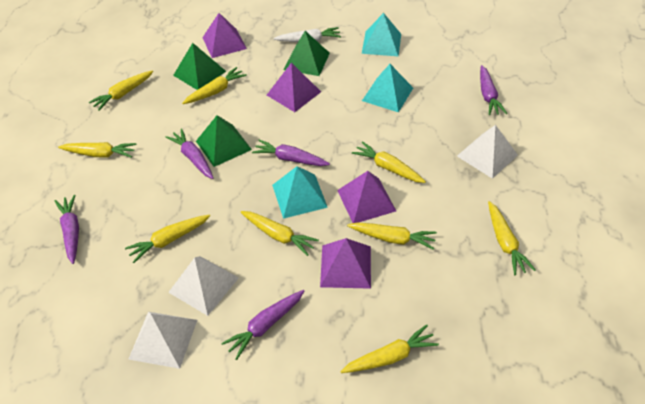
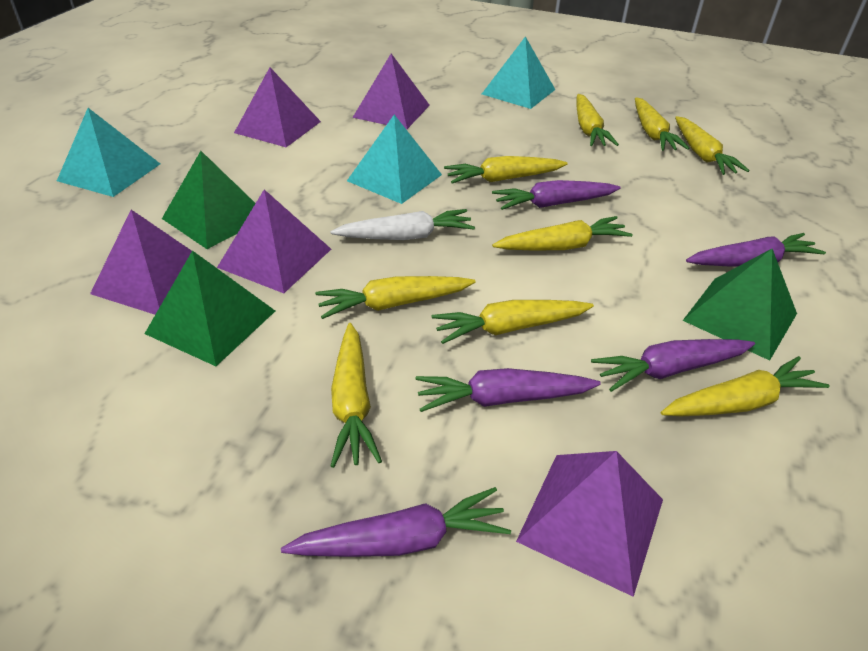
purple pyramid: [203,13,247,58] [267,63,321,112] [320,238,371,289] [337,171,396,223] = 4 -> [90,210,214,315] [217,189,331,293] [234,67,321,147] [352,54,430,129] [516,451,663,597] = 5
white pyramid: [129,312,197,369] [168,256,239,316] [457,125,518,179] = 3 -> none = 0

